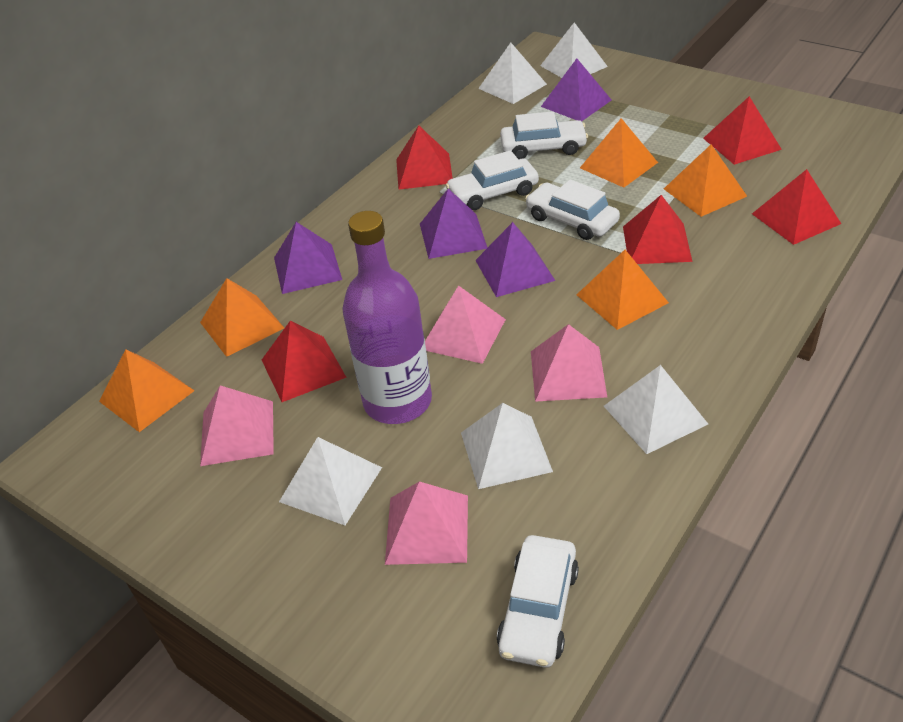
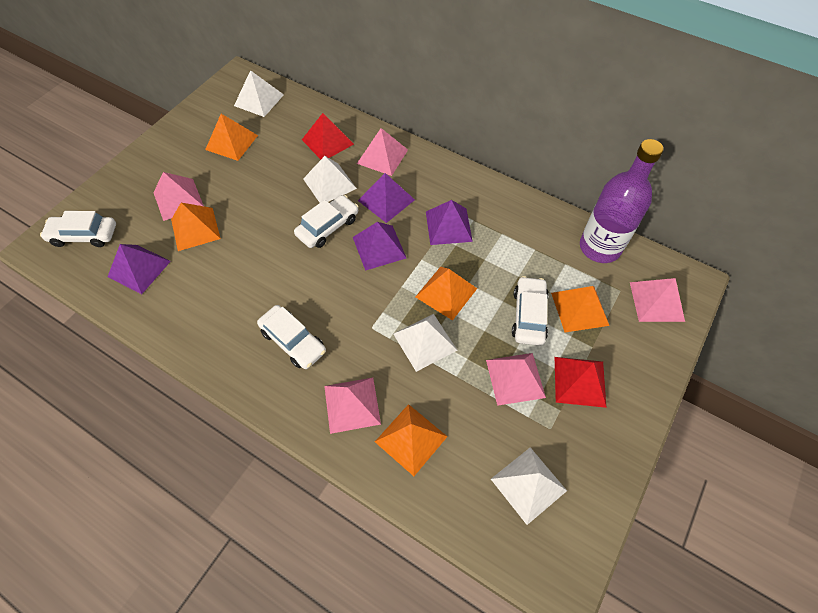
pink pyramid: [200,385,274,466] [385,481,468,565] [425,285,506,364] [531,324,607,402] = 4 -> [153,172,204,221] [324,378,381,434] [357,128,408,176] [486,353,546,406] [630,278,685,322] = 5
red pyramid: [262,321,347,402] [396,125,453,190] [623,195,693,264] [703,96,782,165] [752,169,841,245] = 5 -> [302,113,354,159] [555,357,607,408] = 2
white pyramid: [279,437,382,525] [461,403,553,489] [478,43,547,104] [540,22,608,78] [604,365,708,454] = 5 -> [234,70,284,117] [303,156,357,203] [393,314,457,372] [491,447,567,525] = 4

